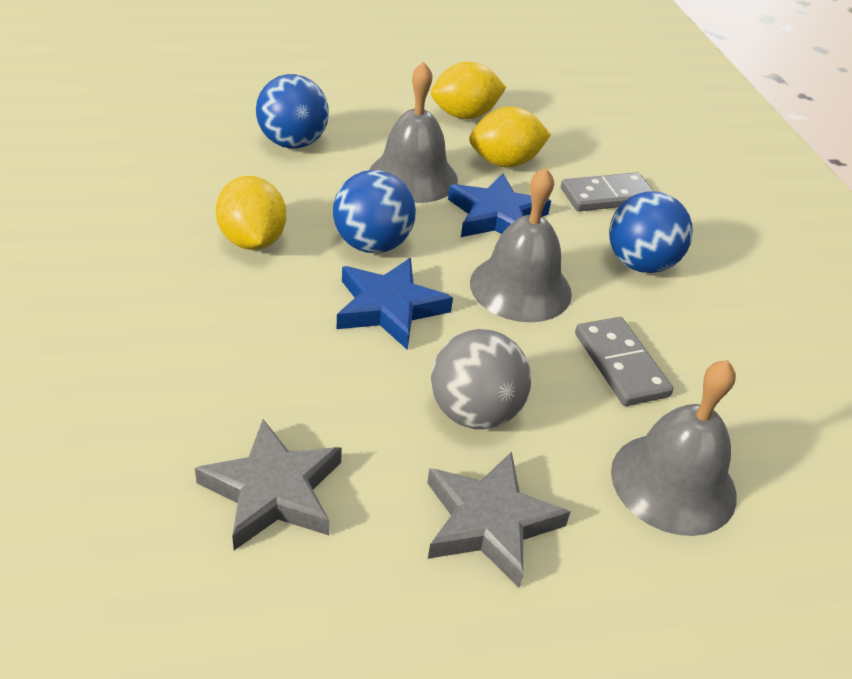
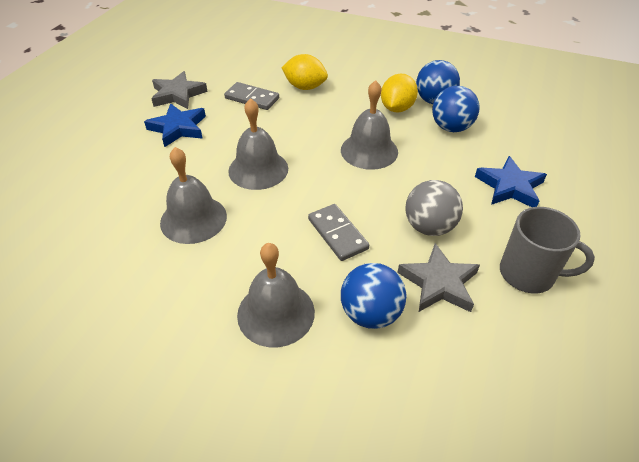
grey bell: [370,62,458,203] [470,167,572,322] [611,360,737,536] = 3 -> [160,147,227,244] [228,98,288,190] [237,243,315,348] [341,80,398,170] = 4
grey mug: none = 0 -> [500,207,595,293] = 1
yellow lemon: [216,176,286,250] [431,62,506,119] [469,106,551,167] = 3 -> [281,54,328,90] [381,74,418,113] = 2

